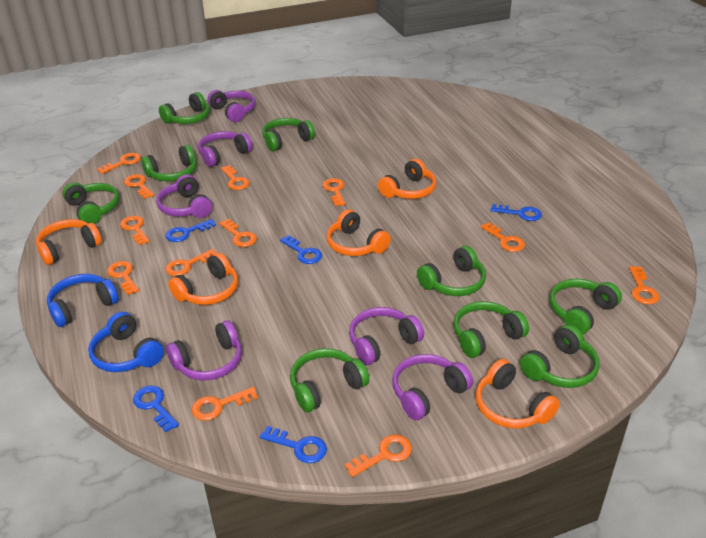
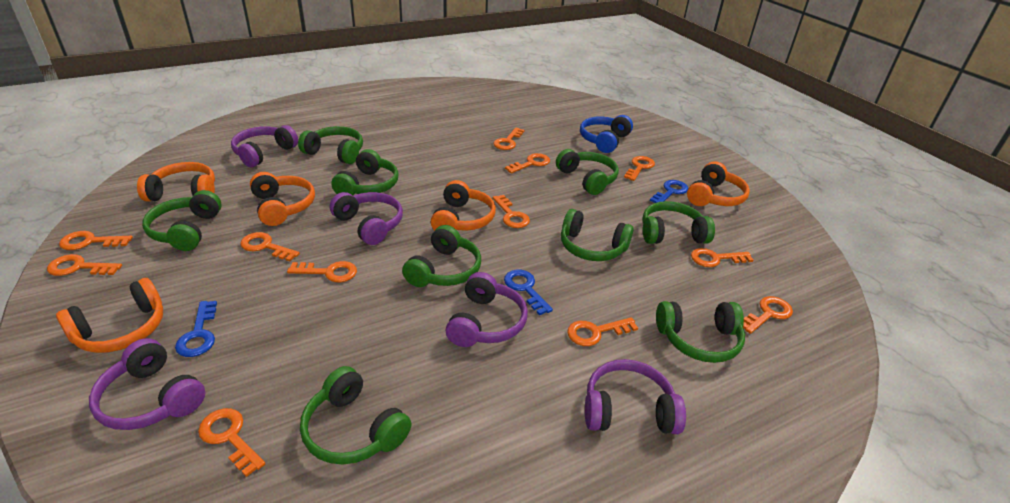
blue headphones: [47,274,119,327] [88,312,164,372] = 2 -> [580,115,633,153] = 1
blue key: [133,385,179,432] [165,219,216,242] [260,426,327,463] [280,235,322,264] [490,204,542,221] = 5 -> [175,301,217,357] [504,270,553,315] [650,180,688,203] = 3
purple headphones: [156,174,212,218] [166,320,242,381] [198,131,253,167] [207,90,256,122] [349,307,424,365] [392,354,473,420] = 6 -> [89,338,205,430] [231,125,298,167] [330,192,403,245] [446,272,528,347] [585,359,686,434] = 5

